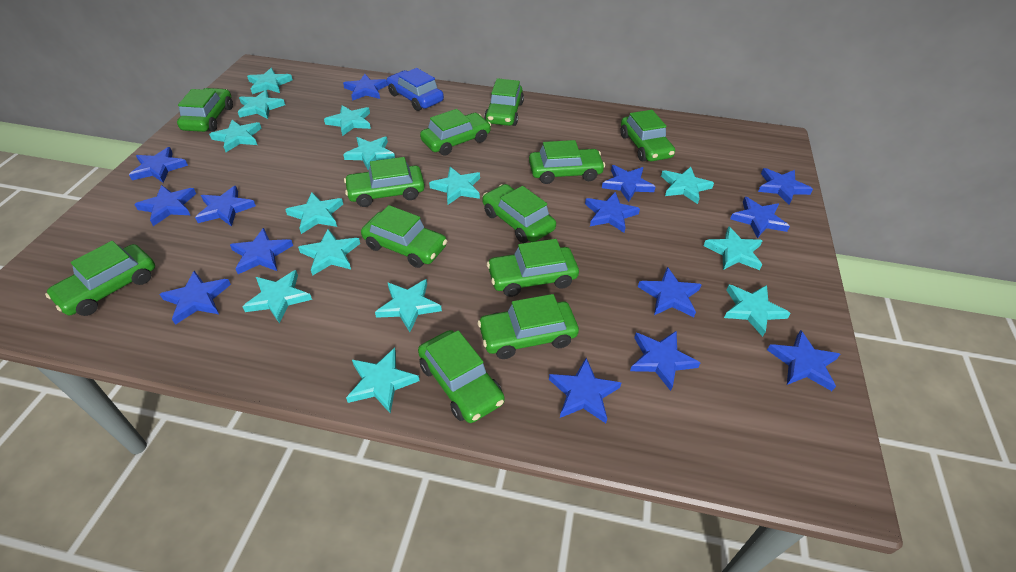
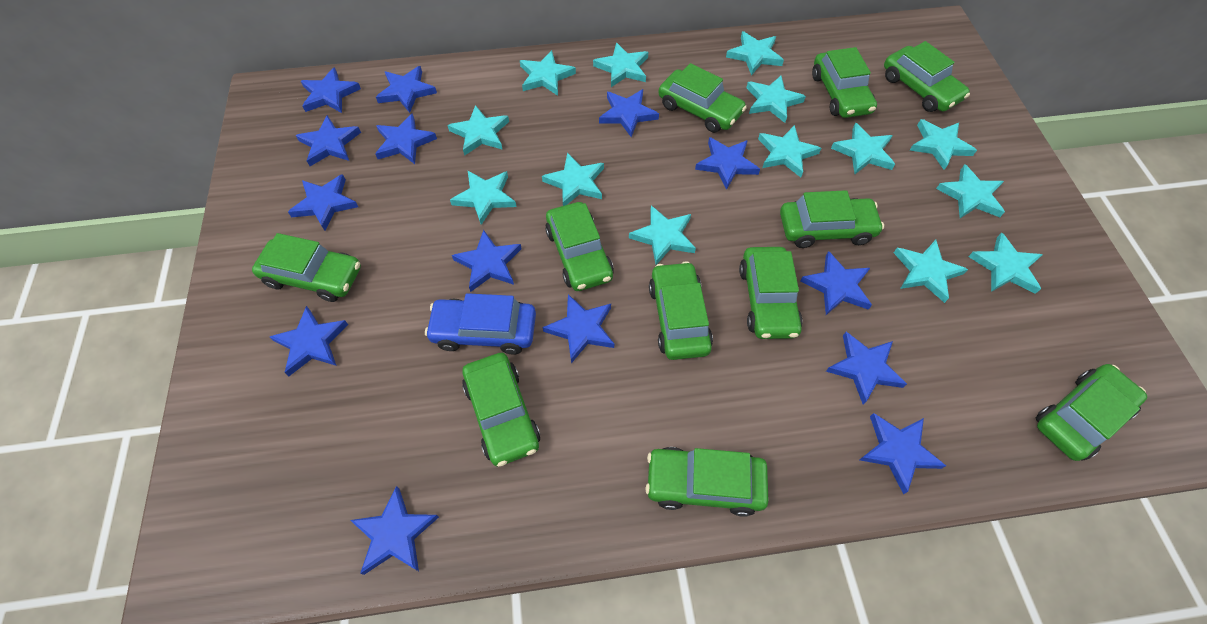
green car: [45,241,155,316] [177,88,233,132] [344,157,425,207] [361,205,447,268] [418,330,505,423] [420,109,491,156] [478,294,579,359] [483,184,556,243] [484,78,524,126] [487,239,579,297] [529,140,605,184] [620,110,675,161] = 12 -> [252,233,361,302] [462,353,540,466] [545,202,614,291] [645,447,769,517] [649,261,713,360] [658,63,747,133] [739,247,803,339] [780,190,884,248] [812,47,877,118] [884,41,970,112] [1036,364,1147,461] = 11

